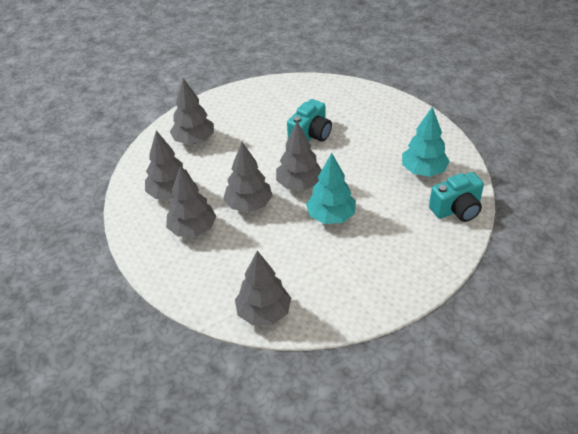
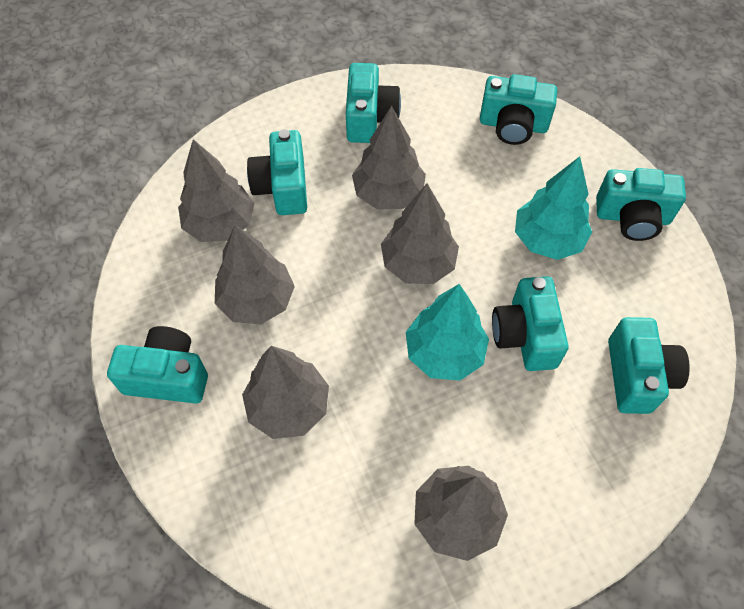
turquoise camera: [287,99,332,142] [429,172,484,222] = 2 -> [107,326,208,404] [247,129,307,215] [346,63,401,143] [480,74,557,145] [492,276,569,371] [596,168,686,241] [608,317,690,414] = 7

